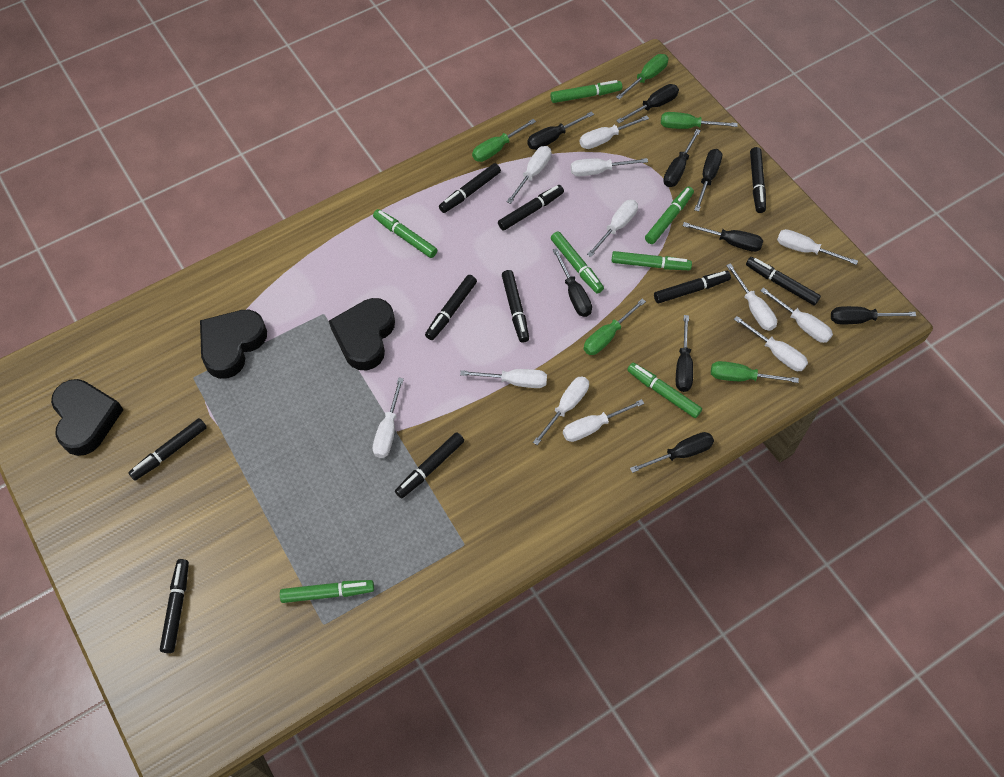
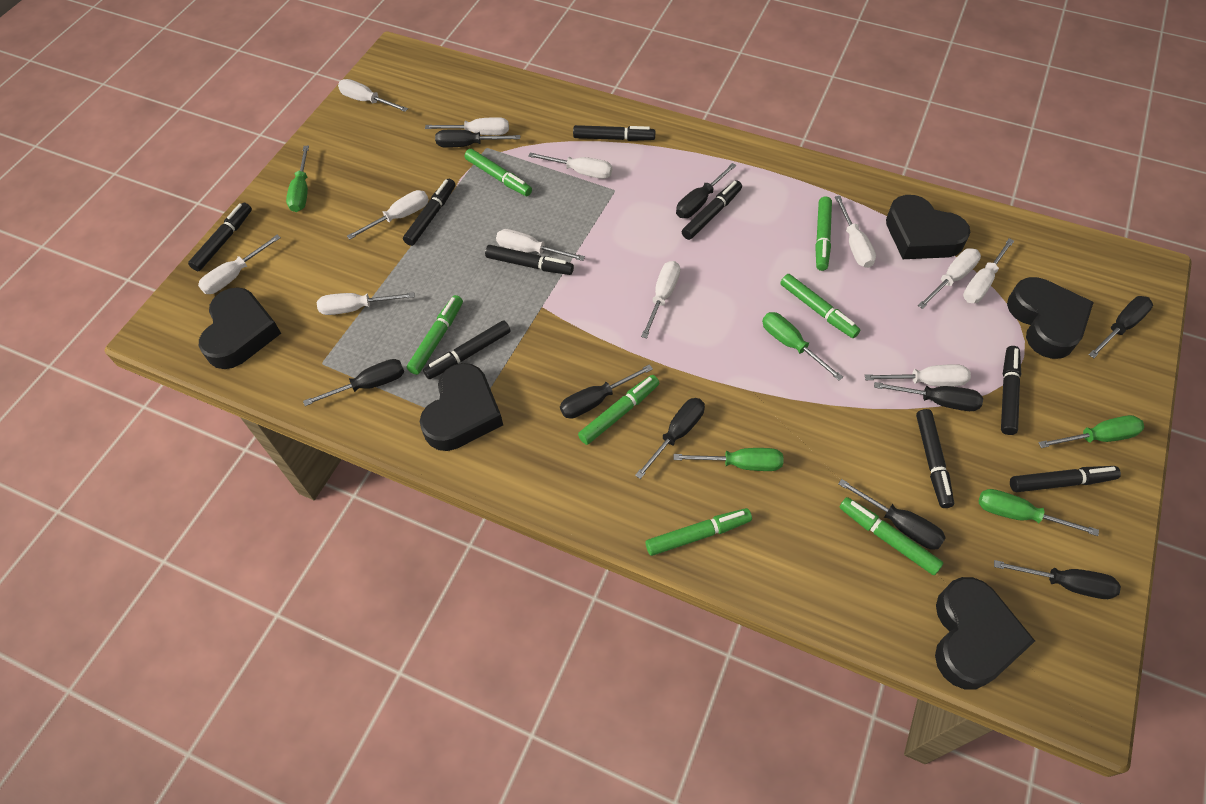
black heart: [51,379,124,456] [200,310,267,379] [329,298,395,371] = 3 -> [199,287,281,369] [420,363,503,451] [886,195,970,259] [935,577,1035,689] [1007,277,1094,359] = 5
black marker: [128,418,207,480] [160,559,189,653] [395,432,464,499] [425,275,477,340] [439,163,501,213] [498,185,564,231] [502,270,529,343] [654,271,731,303] [746,257,821,305] [750,147,766,213] = 10 -> [188,203,252,271] [403,179,455,246] [423,320,511,379] [485,245,574,275] [573,125,656,141] [682,180,742,240] [916,409,954,508] [1001,346,1021,435] [1010,466,1121,492] = 9

